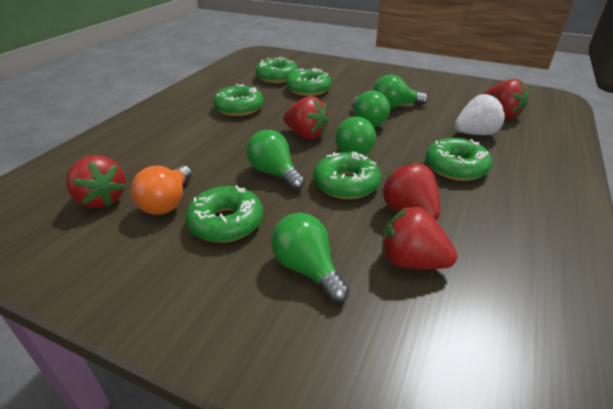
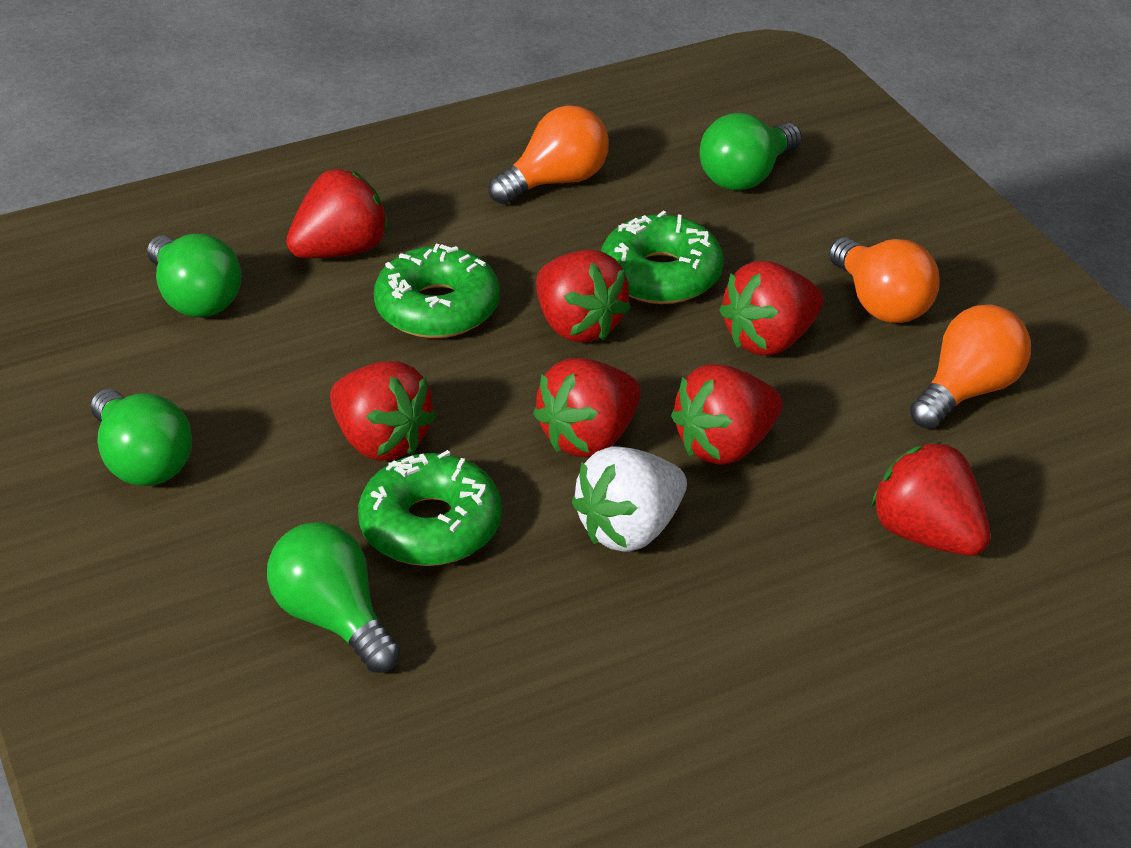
green donut: [186,185,263,243] [213,84,263,116] [255,57,298,83] [286,68,332,96] [313,151,381,199] [425,138,492,181] = 6 -> [358,450,502,566] [374,244,500,338] [601,211,724,304] = 3
green light bulb: [246,130,305,191] [271,213,349,303] [335,117,376,155] [351,91,390,127] [373,75,428,109] = 5 -> [91,389,192,486] [147,234,242,317] [267,522,401,673] [699,113,802,191] = 4
orange light bulb: [131,165,192,215] = 1 -> [488,105,609,204] [829,237,940,323] [910,304,1031,429] = 3
red strawberry: [66,155,125,208] [283,96,329,139] [382,162,440,220] [382,207,457,269] [483,79,529,119] = 5 -> [286,169,389,258] [330,361,437,461] [533,358,641,458] [536,250,631,343] [671,364,782,465] [719,261,824,356] [871,442,990,556] = 7

